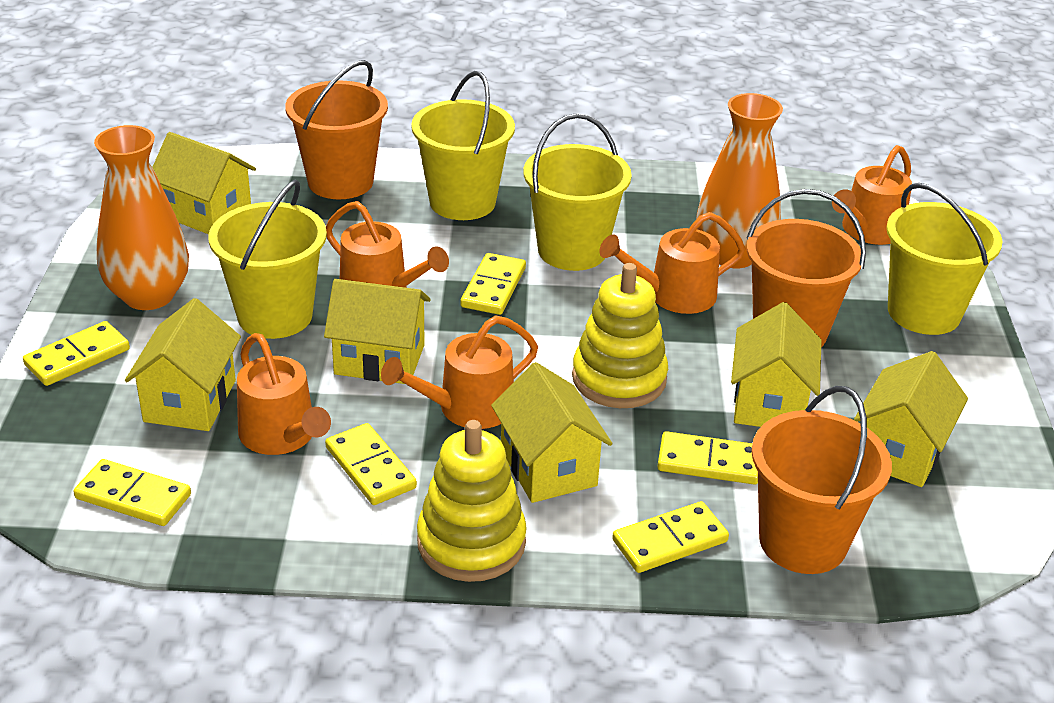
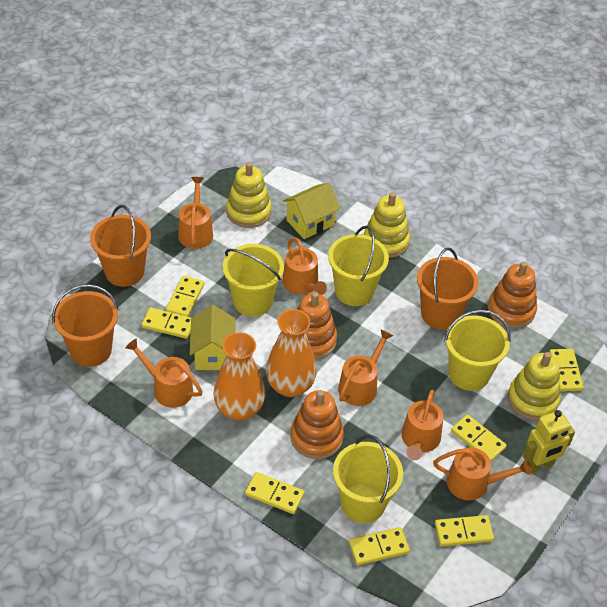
orange stacking toy: none = 0 -> [291,390,344,459] [297,292,337,360] [488,262,537,328] = 3
orange watering can: [237,333,331,455] [326,201,449,288] [381,316,538,429] [599,212,746,314] [832,145,912,245] = 5 -> [125,338,203,408] [178,177,213,249] [282,238,327,295] [338,329,393,406] [401,390,444,460] [433,447,532,500] = 6
yellow domino: [23,321,130,386] [73,459,191,526] [325,423,417,505] [461,253,526,315] [612,501,729,573] [657,431,758,485] = 6 -> [142,307,192,339] [166,276,204,317] [245,472,304,514] [349,527,410,565] [435,515,494,546] [451,415,507,462] [549,349,584,392] = 7
yellow house: [125,298,241,431] [152,132,256,234] [324,279,431,384] [491,362,612,503] [731,302,822,427] [854,351,968,487] = 6 -> [190,305,236,370] [283,183,340,239] = 2
yellow robot: none = 0 -> [523,410,575,473] = 1
yellow stacking toy: [417,420,527,582] [572,263,668,408] = 2 -> [226,162,272,228] [364,192,410,258] [508,352,561,420] = 3

